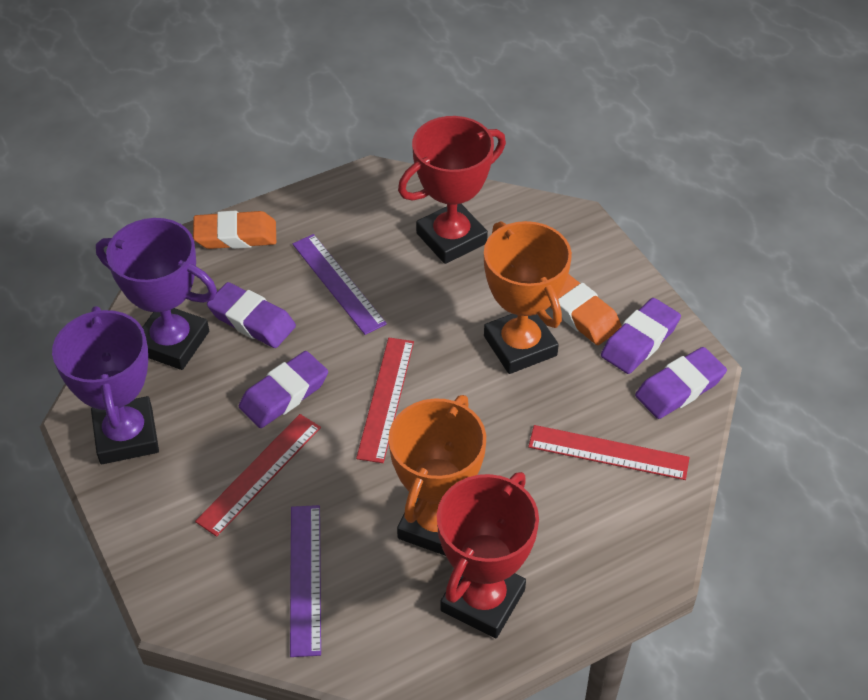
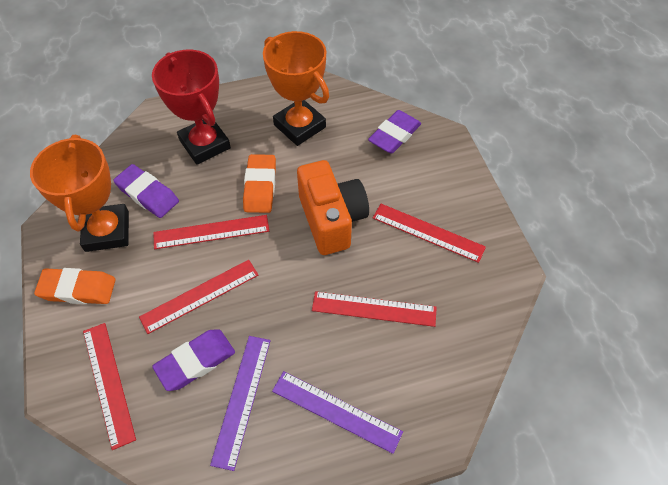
orange camera: none = 0 -> [297,160,369,255] = 1
purple eraser: [207,282,296,348] [239,351,328,428] [601,298,681,374] [635,347,727,419] = 4 -> [113,164,179,218] [152,329,235,391] [368,110,421,154] = 3
purple trophy: [52,306,159,464] [96,218,217,370] = 2 -> none = 0
red ruler: [195,414,321,537] [356,338,414,463] [528,425,690,480] = 3 -> [83,323,136,450] [139,260,258,334] [153,215,269,249] [312,291,437,327] [373,204,486,263] = 5
red trophy: [398,116,506,264] [437,472,539,638] = 2 -> [152,50,231,165] = 1

